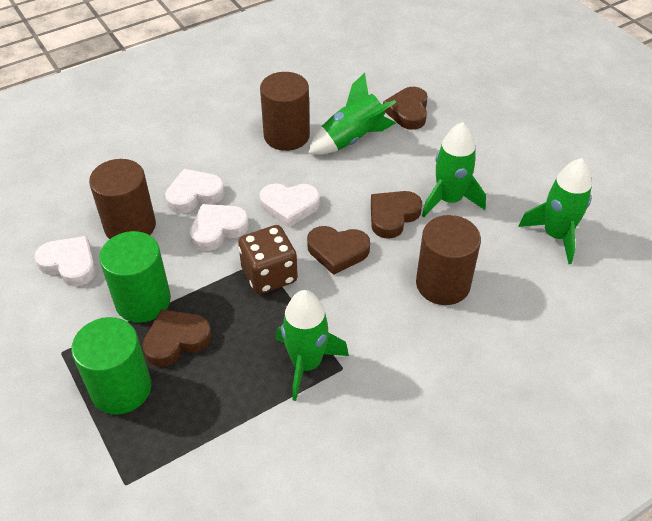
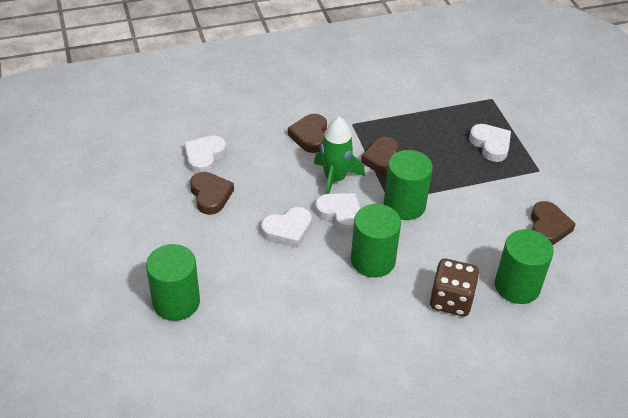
brown cylinder: [89,159,156,239] [260,72,310,151] [416,215,481,305] = 3 -> none = 0
green cylinder: [71,317,151,414] [99,231,171,323] = 2 -> [146,244,200,321] [351,204,401,278] [384,150,433,220] [495,229,554,304] = 4
green rocket: [276,290,349,401] [308,73,396,155] [422,122,486,217] [518,158,592,264] = 4 -> [314,117,365,194] = 1

